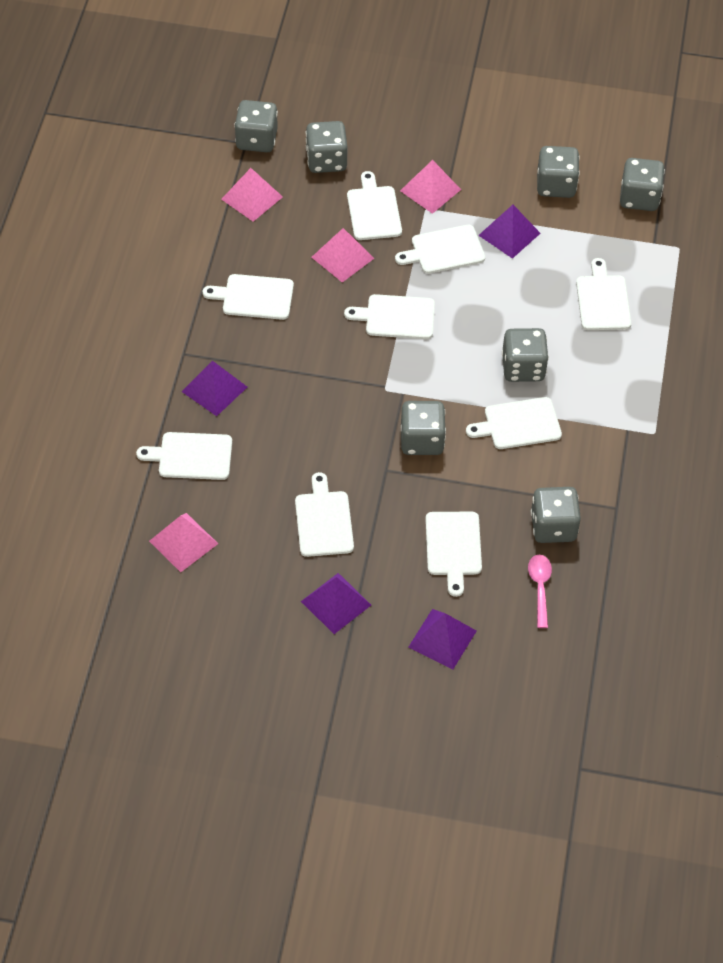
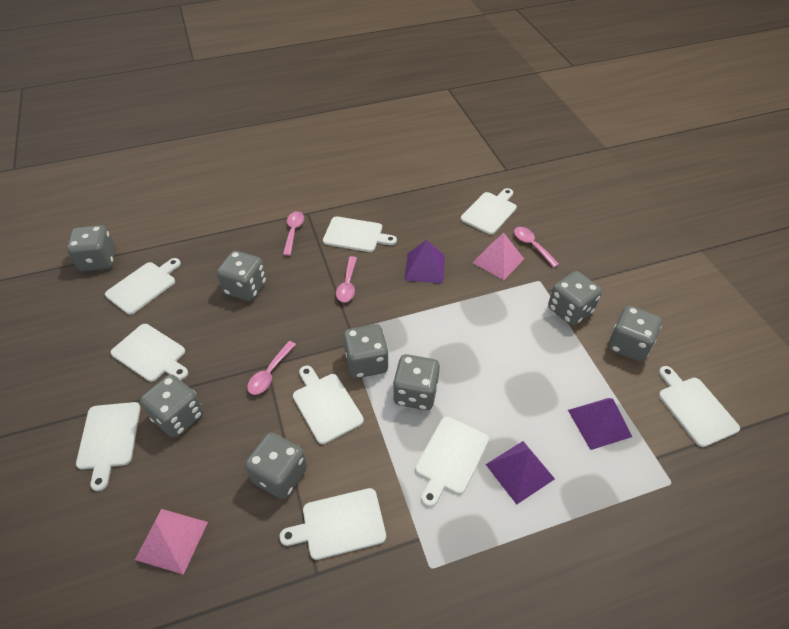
grey dice: [234,100,278,152] [306,121,347,173] [401,401,446,455] [502,328,549,382] [531,487,581,543] [537,146,579,198] [620,158,665,211] = 7 -> [67,225,116,271] [140,374,204,438] [217,251,267,301] [245,432,307,499] [343,324,389,378] [393,354,440,410] [548,271,602,326] [608,305,662,362] = 8
pink pyramid: [149,513,218,572] [221,168,283,222] [311,228,374,282] [400,160,461,214] = 4 -> [135,509,208,575] [472,233,524,280] = 2
pink spoon: [528,555,552,628] = 1 -> [247,341,296,395] [283,211,304,256] [336,256,357,302] [514,227,559,267] = 4
purple pyramid: [182,361,247,416] [301,573,371,634] [409,609,476,669] [478,205,541,259] = 4 -> [404,240,445,284] [485,441,555,505] [568,398,632,450] = 3

